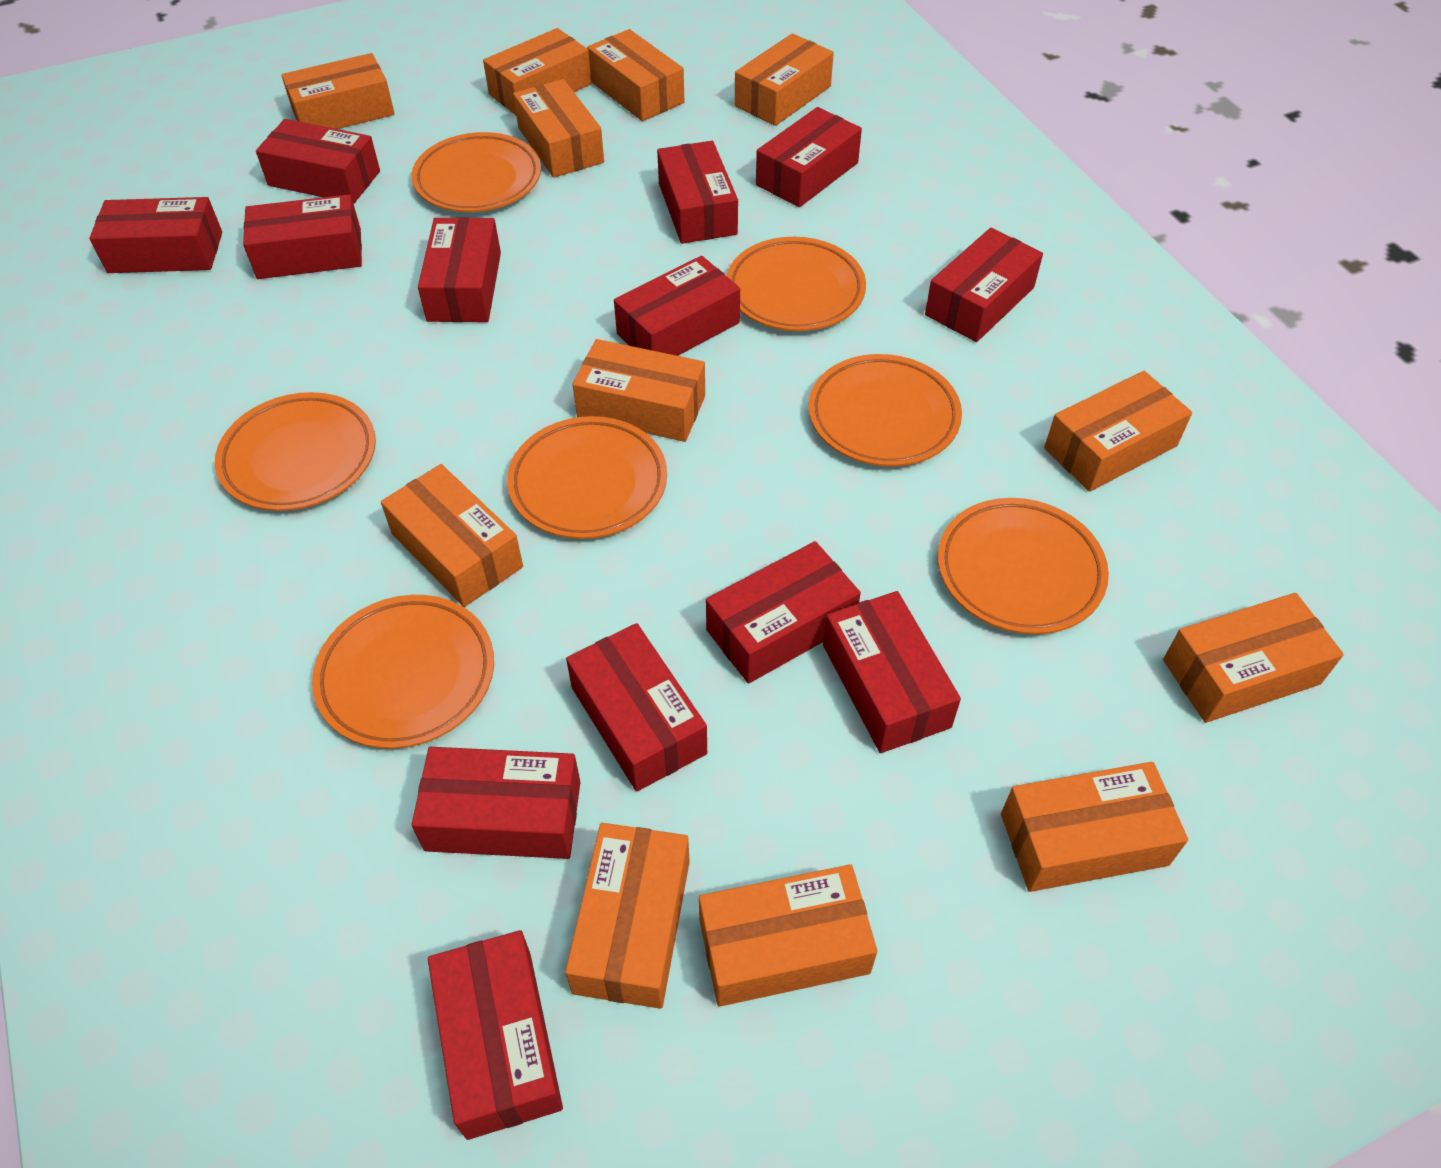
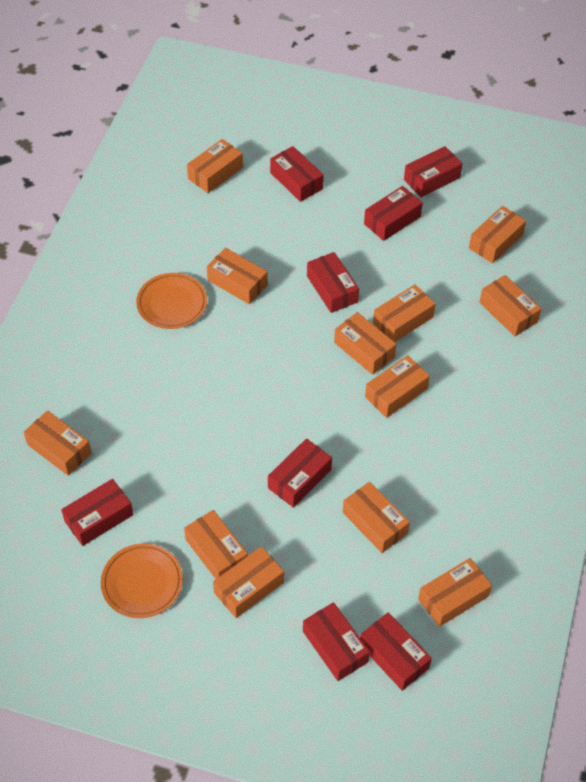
orange plate: [215,392,376,511] [312,595,494,749] [412,132,541,212] [507,416,667,539] [727,237,866,331] [809,354,962,466] [938,498,1109,634] = 7 -> [101,543,183,618] [136,273,207,329] = 2
red box: [89,197,222,273] [243,194,362,279] [256,119,380,204] [411,747,581,859] [418,217,501,322] [428,930,563,1140] [566,623,707,791] [614,256,740,356] [657,141,738,244] [706,541,861,684] [756,107,862,207] [823,591,961,753] [925,228,1043,342] = 13 -> [61,479,133,546] [268,438,332,508] [270,146,324,202] [303,602,370,681] [307,252,359,313] [360,612,432,691] [364,186,423,241] [404,146,463,197] = 8

